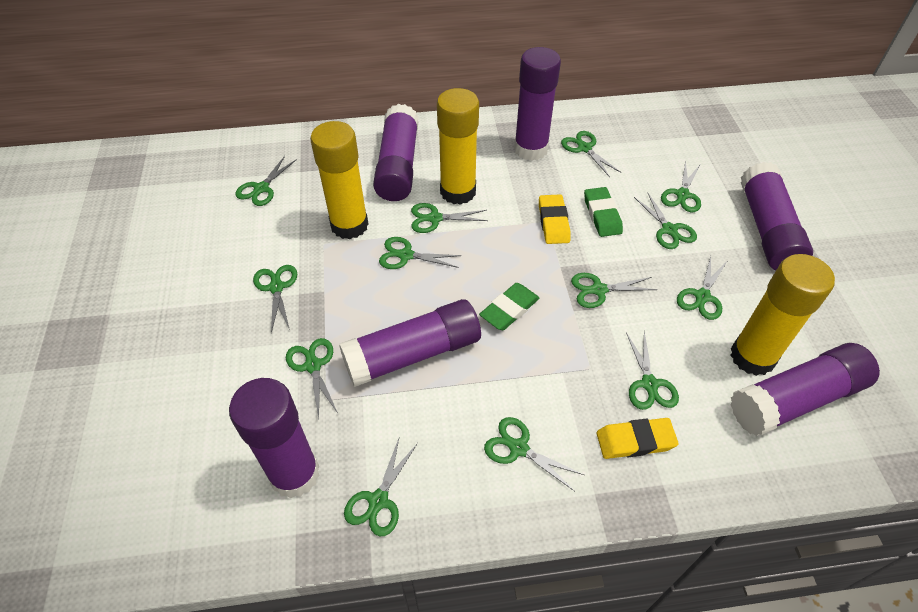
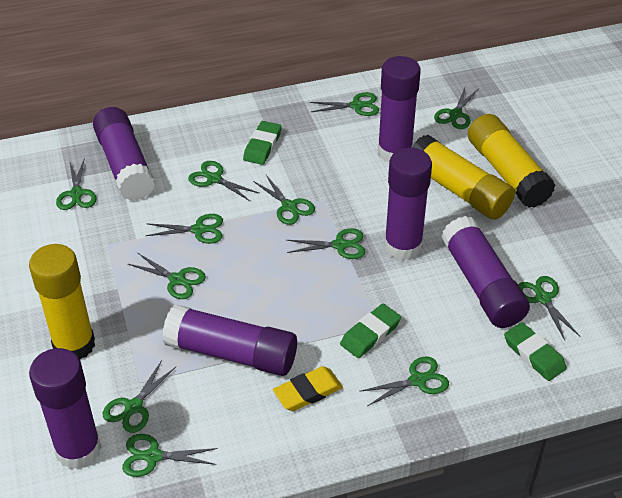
green eraser: [479,283,539,330] [584,187,623,237] = 2 -> [243,121,282,165] [340,304,401,358] [504,322,567,381] = 3
green scissors: [235,156,297,206] [253,265,297,333] [286,338,338,420] [344,436,418,537] [379,237,462,269] [411,203,488,233] [484,417,584,491] [561,131,621,177] [571,273,658,308] [626,331,679,410] [634,192,697,249] [661,161,701,212] [677,257,727,320] = 13 -> [56,158,96,210] [103,360,177,433] [122,434,218,477] [128,253,206,299] [146,214,223,244] [188,161,259,201] [253,175,315,225] [287,228,365,259] [310,92,379,116] [359,356,449,406] [434,88,478,129] [518,276,580,340] = 12
yellow eraser: [539,194,571,244] [596,418,679,459] = 2 -> [273,366,343,411] = 1

